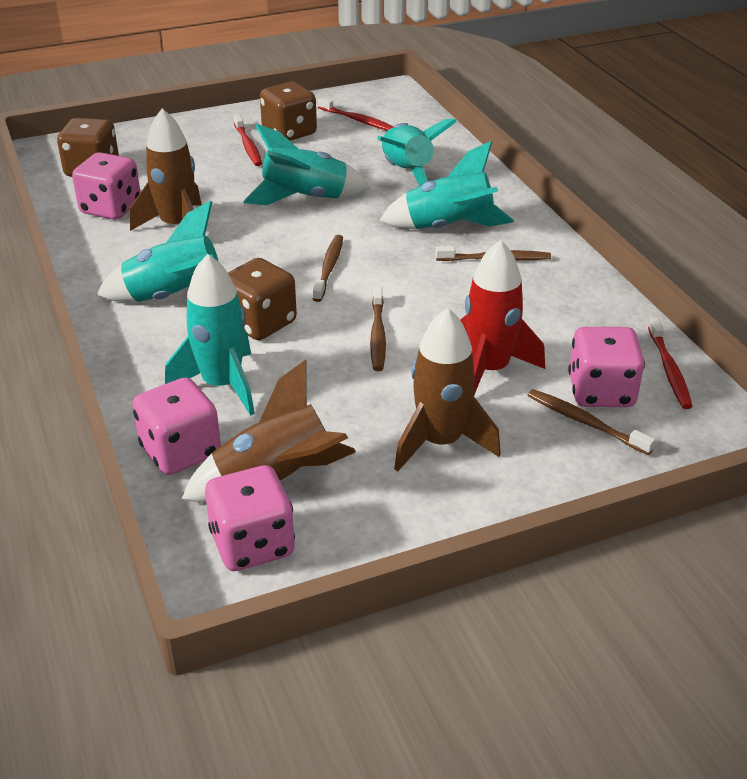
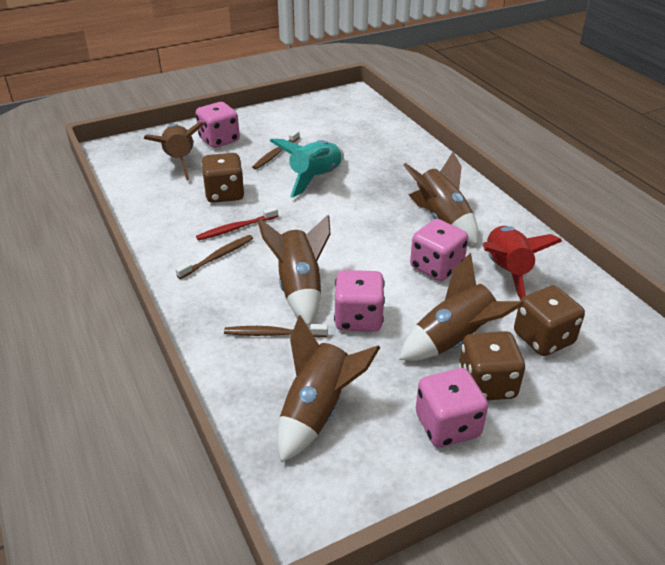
brown rocket: [130,109,202,231] [182,360,356,503] [394,308,501,471] = 3 -> [144,122,204,181] [257,215,331,326] [277,315,380,462] [399,253,524,361] [403,152,478,245] = 5
brown toothbrush: [313,235,343,302] [370,286,386,371] [436,246,551,261] [528,389,655,455] = 4 -> [175,235,253,279] [224,324,328,337] [252,130,300,170] = 3
red toothbrush: [234,114,262,166] [318,97,394,131] [648,318,693,409] = 3 -> [196,207,278,241] = 1
turquoise rocket: [97,201,219,302] [165,254,255,416] [243,124,371,205] [377,119,457,186] [379,141,514,229] = 5 -> [270,139,344,198] = 1

